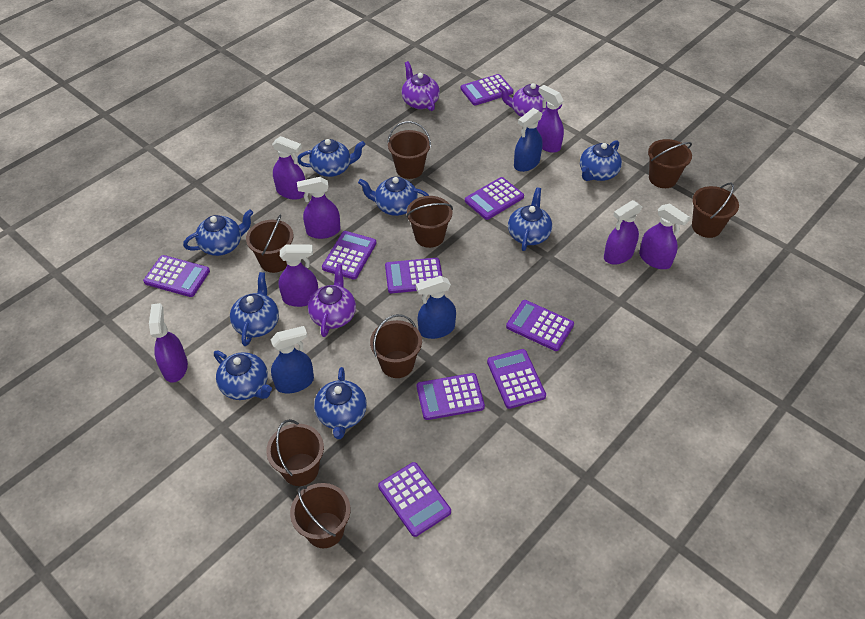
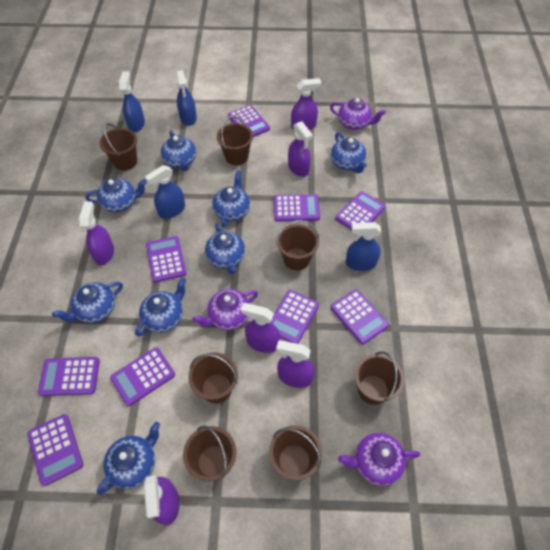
blue spray bottle: [270,326,314,393] [416,276,456,339] [514,108,543,172] = 3 -> [119,72,145,132] [145,165,185,219] [176,70,197,126] [346,222,381,271] = 4
brown bucket: [246,215,293,273] [266,419,324,486] [290,483,350,548] [370,314,422,378] [387,121,431,179] [406,196,453,248] [648,139,692,188] [692,182,739,238] = 8 -> [100,123,137,171] [183,425,236,482] [188,352,238,403] [217,116,253,165] [269,425,322,481] [276,220,319,270] [355,352,404,405] = 7
purple spray bottle: [149,303,188,383] [272,136,305,200] [278,244,318,307] [297,177,340,239] [536,85,564,153] [604,200,642,264] [639,203,690,269] = 7 -> [79,202,114,265] [144,475,180,525] [241,303,280,353] [276,340,315,388] [288,121,313,177] [291,78,321,130] = 6

